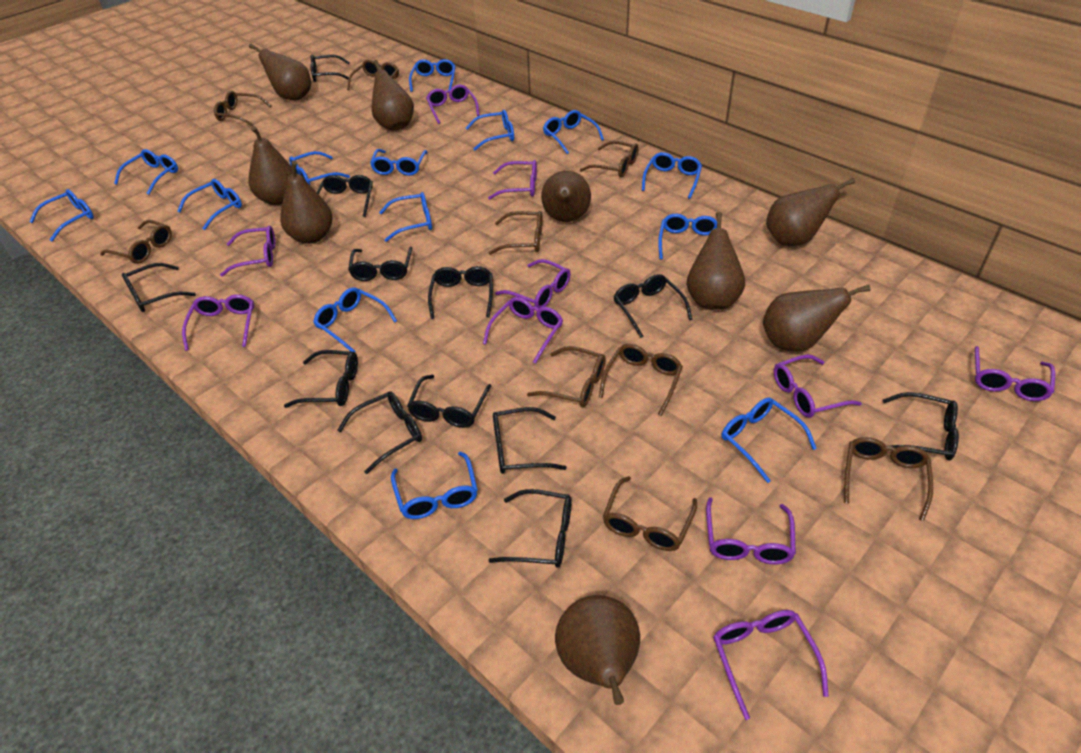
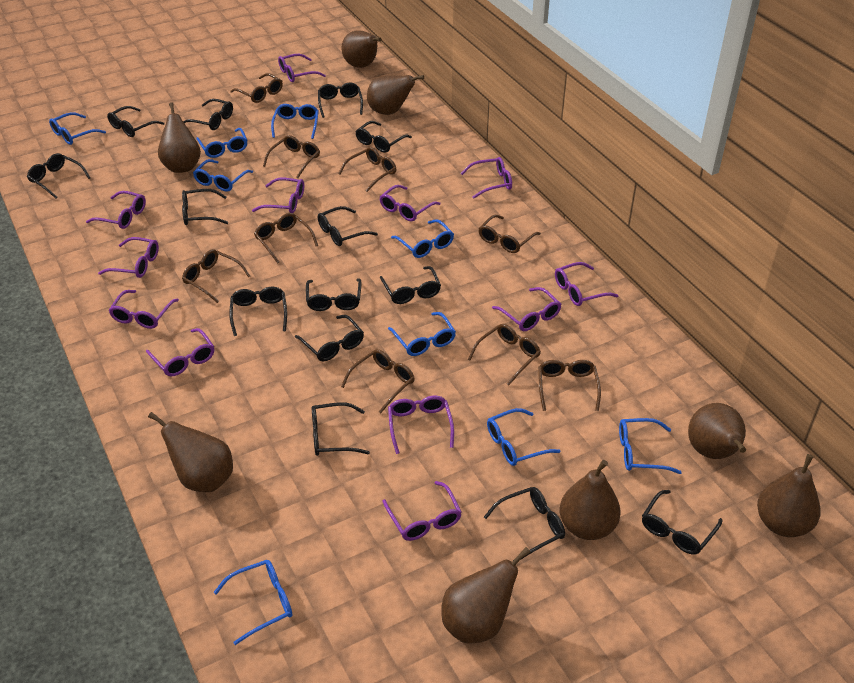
black glasses: [122,263,196,312] [284,350,358,408] [310,55,350,82] [317,175,373,217] [338,391,422,474] [348,247,412,281] [407,375,491,428] [428,266,493,319] [488,489,572,568] [493,407,567,474] [613,274,692,338] [882,392,959,460] = 12 -> [27,153,91,198] [107,106,164,137] [182,189,228,225] [183,99,233,130] [229,287,287,336] [295,315,364,361] [306,278,362,311] [312,402,370,456] [318,82,363,118] [318,206,378,246] [355,121,412,153] [380,266,441,304] [484,487,565,559] [642,490,722,555] = 14
blue glasses: [29,189,94,242] [114,149,178,195] [177,179,242,230] [289,151,350,185] [313,287,397,352] [370,149,428,176] [379,192,432,242] [391,451,478,519] [409,59,455,92] [466,110,514,150] [543,110,604,154] [642,152,702,199] [658,214,717,260] [722,397,817,483] = 14 -> [49,112,106,145] [193,159,253,192] [196,128,247,158] [214,560,292,645] [271,104,319,139] [388,312,456,356] [391,219,454,258] [487,408,560,466] [619,418,682,474] = 9
brown pear: [248,126,292,205] [249,44,311,100] [280,160,333,244] [372,60,414,131] [541,171,591,222] [555,595,640,705] [687,212,745,310] [763,285,871,352] [766,178,855,246] = 9 -> [148,412,233,492] [158,102,201,173] [341,30,382,68] [367,75,424,115] [441,547,531,643] [560,460,621,540] [688,403,746,459] [757,454,821,537] = 8
purple glasses: [182,294,254,351] [220,226,275,277] [426,84,480,124] [483,297,563,364] [488,160,537,200] [495,259,571,308] [706,497,796,564] [713,610,829,720] [774,354,862,418] [975,346,1055,401] = 10 -> [86,191,146,229] [98,237,159,278] [108,290,179,329] [146,328,214,376] [252,178,304,213] [278,54,326,82] [379,185,440,221] [382,481,462,541] [388,396,454,454] [460,157,512,199] [492,287,561,331] [555,262,619,306] = 12

